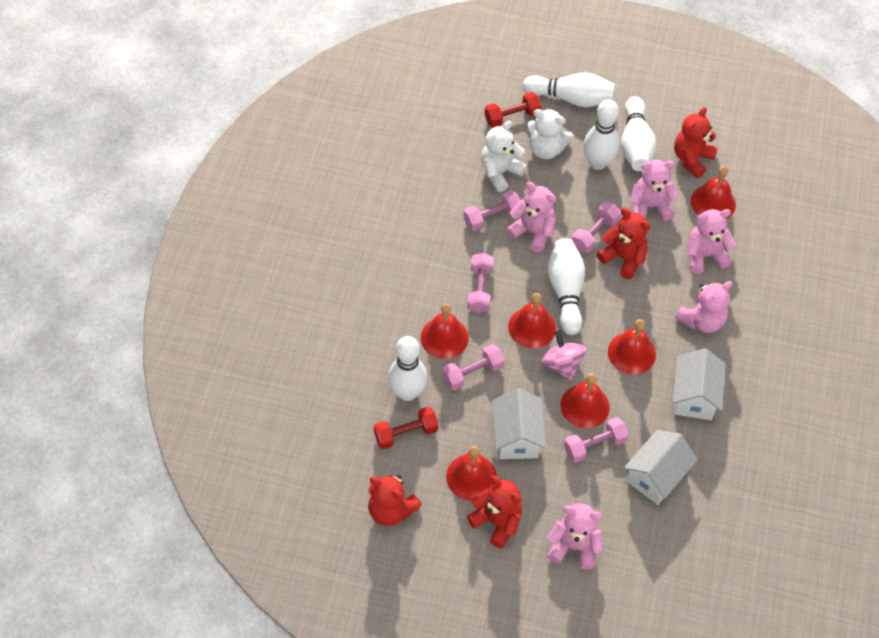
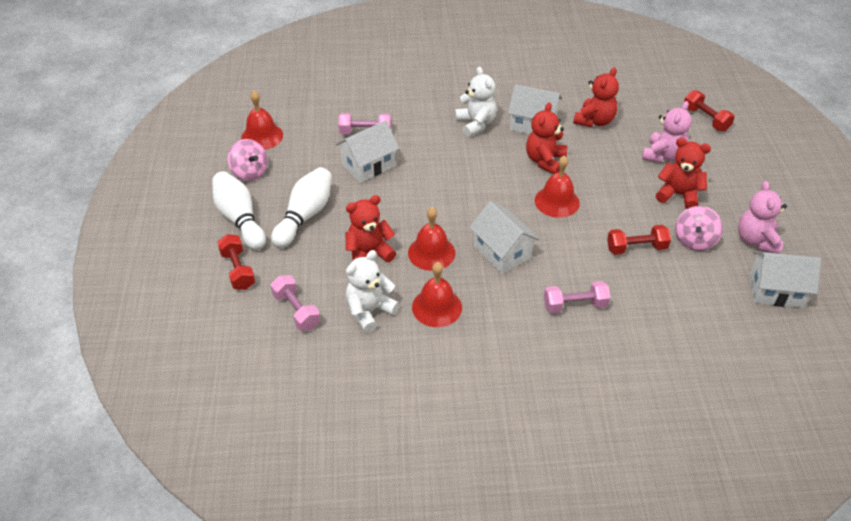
pink dumbbell: [442,344,504,390] [463,190,520,231] [467,253,494,313] [564,417,629,463] [572,202,621,253] = 5 -> [271,275,320,331] [338,113,391,134] [544,281,610,313] = 3
pink spinning top: [542,330,587,380] = 1 -> [228,139,268,181] [675,206,723,251] = 2
pink teddy bear: [506,182,556,252] [547,503,603,569] [630,160,679,221] [675,281,732,333] [687,209,736,274] = 5 -> [642,101,692,163] [738,181,787,254] = 2
red bell: [421,303,469,359] [446,446,497,501] [508,293,556,348] [560,373,609,428] [608,319,656,375] [691,166,736,219] = 6 -> [241,91,283,150] [408,207,455,271] [412,262,462,327] [535,156,580,218] = 4
red dumbbell: [374,407,438,449] [485,92,541,128] = 2 -> [217,234,255,290] [607,225,671,255] [684,90,735,131] = 3
white bowling pin: [388,336,427,401] [522,72,615,107] [548,238,585,335] [583,99,619,170] [621,96,656,171] = 5 -> [212,171,266,250] [271,167,332,248] = 2
white house: [492,388,546,459] [624,430,697,505] [673,348,726,420] = 3 -> [336,121,399,183] [469,201,539,274] [508,84,562,135] [749,251,821,308] = 4

